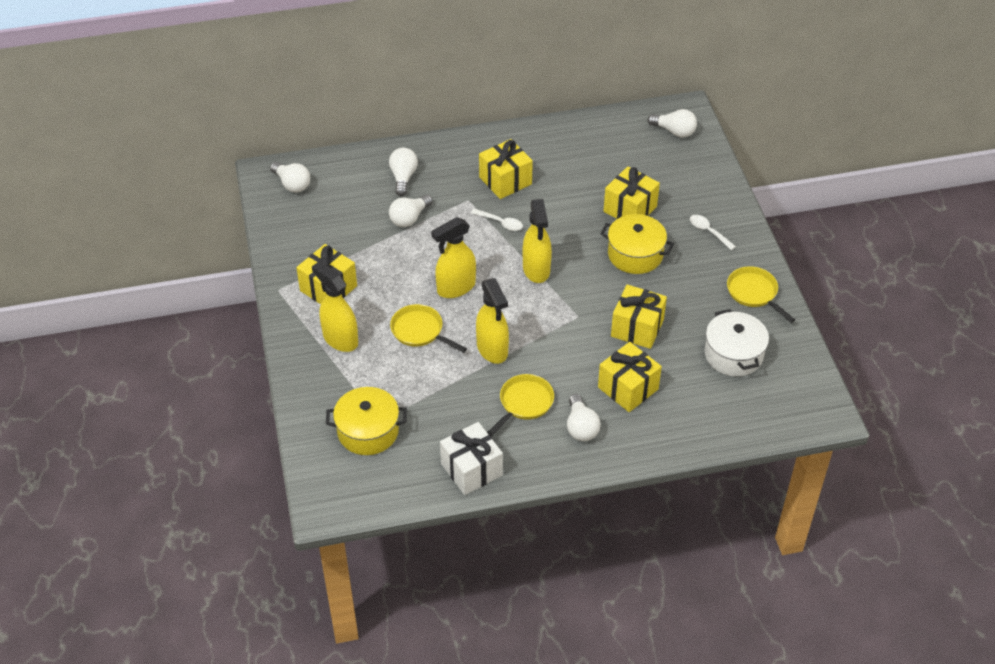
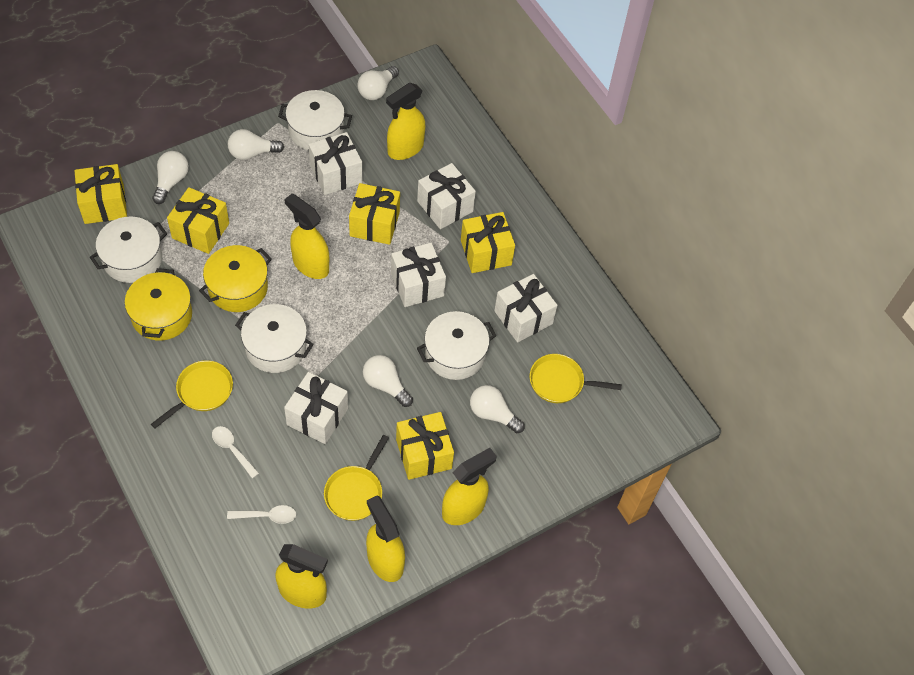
white gift: [440,422,503,495] = 1 -> [284,372,348,444] [309,132,362,195] [391,243,446,307] [417,163,476,229] [494,274,557,342] = 5
white pot: [705,309,769,376] = 1 -> [90,217,167,283] [235,304,314,373] [278,90,352,151] [417,311,496,380] = 4
yellow spray bottle: [312,261,358,352] [431,217,476,298] [476,278,509,364] [523,199,552,283] = 4 -> [275,544,328,608] [284,193,329,279] [366,495,405,582] [386,83,425,160] [442,448,497,525] = 5

